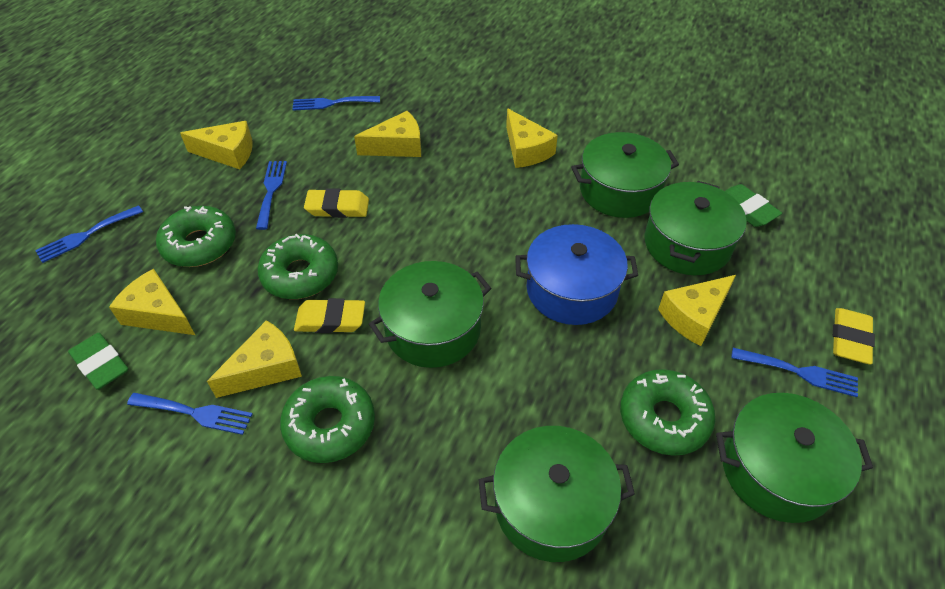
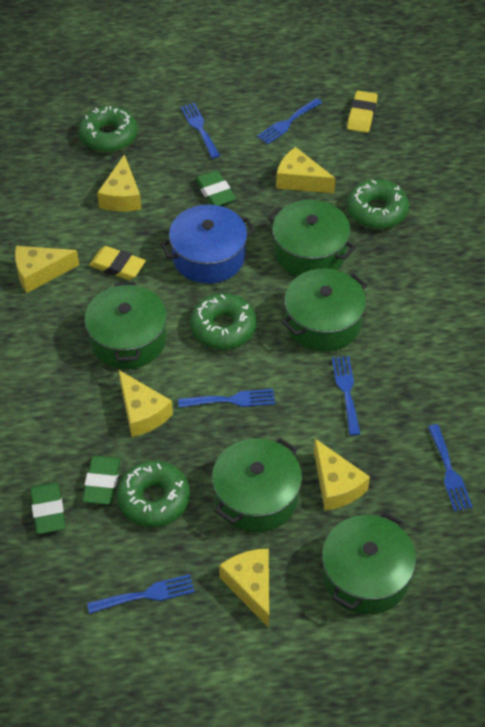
blue fork: [35,205,143,263] [127,393,253,435] [256,161,287,230] [292,96,380,111] [731,348,858,397] = 5 -> [87,574,195,614] [178,389,275,408] [180,103,220,159] [257,98,322,144] [332,356,360,436] [428,424,473,512] = 6
green eraser: [68,333,128,390] [725,184,782,227] = 2 -> [30,482,65,534] [82,455,121,505] [195,171,236,206] = 3
yellow eraser: [294,298,365,333] [304,188,369,218] [833,308,875,364] = 3 -> [89,246,146,280] [347,91,378,133] = 2

